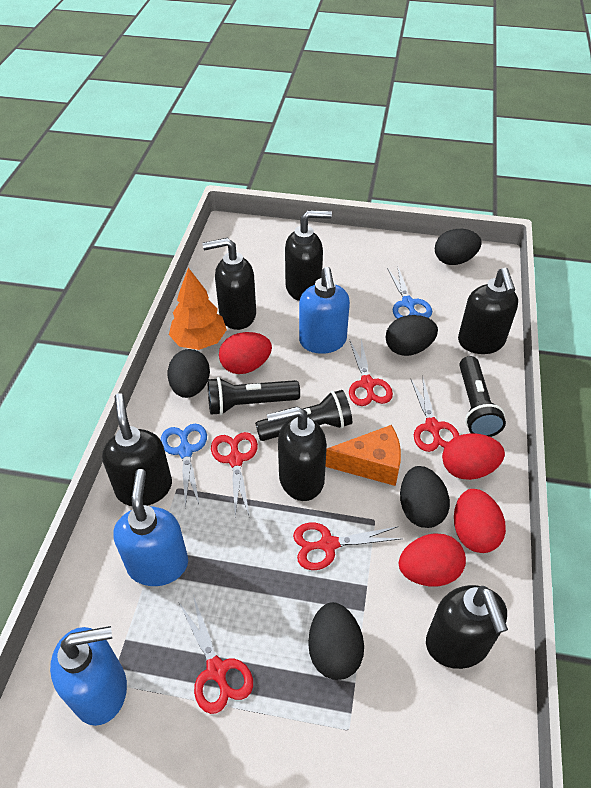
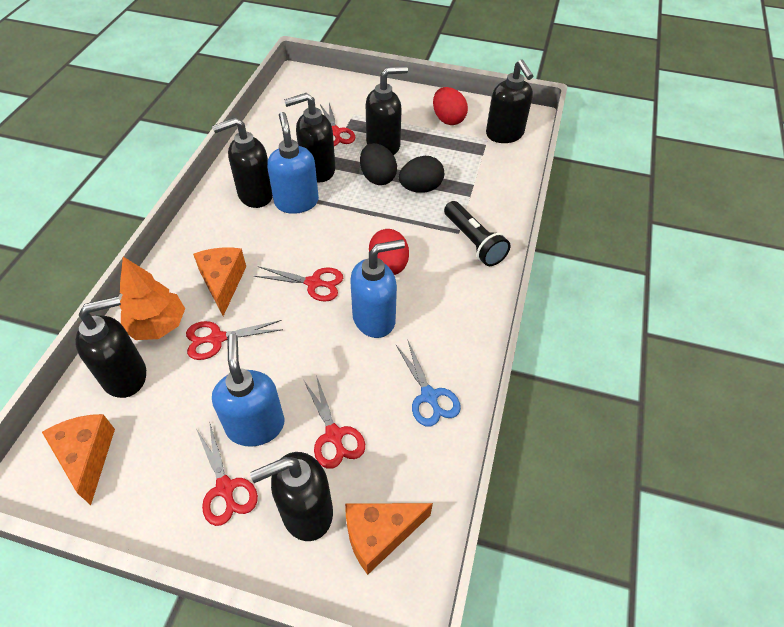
black egg: [168,349,210,398] [308,602,364,680] [386,315,438,356] [400,466,450,528] [435,229,482,265] = 5 -> [360,143,397,185] [399,156,444,193] = 2
black flashlight: [208,377,300,415] [255,390,352,441] [459,356,506,437] = 3 -> [444,201,510,266] = 1
blue scissors: [161,424,207,508] [387,265,432,319] = 2 -> [396,341,461,427] = 1
orange cheese: [325,425,401,486] = 1 -> [42,414,115,505] [193,248,246,316] [345,503,433,575] = 3
red egg: [219,332,272,374] [399,533,466,587] [442,433,505,480] [454,489,506,553] = 4 -> [369,229,409,275] [433,87,468,125] = 2

